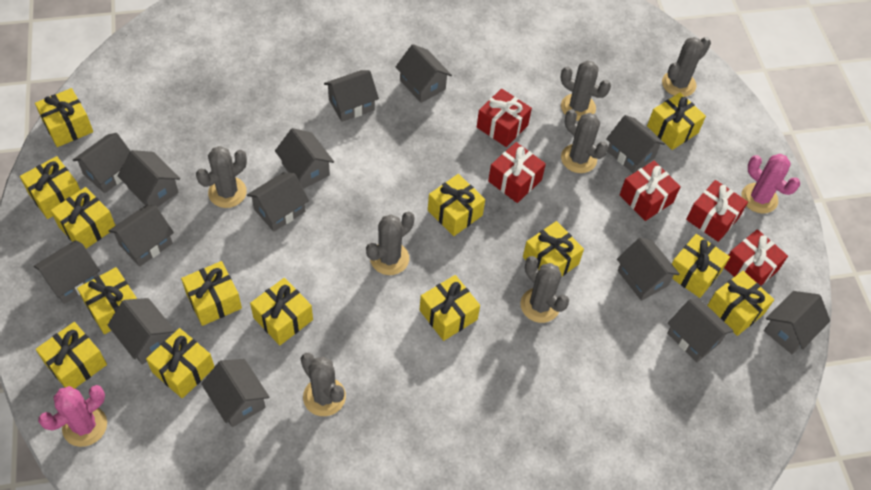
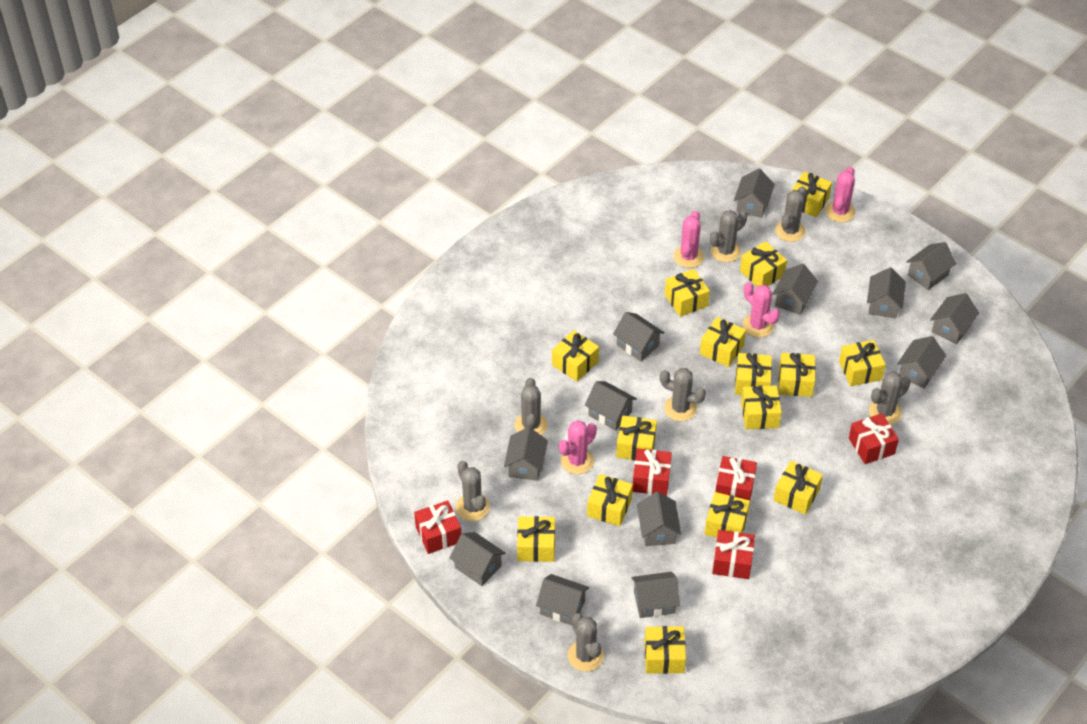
grey house: [34,240,100,304] [73,133,130,193] [107,298,175,365] [109,205,174,267] [117,150,180,207] [201,359,269,427] [247,172,309,232] [275,128,334,189] [324,70,379,122] [396,44,452,103] [606,115,665,173] [617,238,680,301] [667,298,733,362] [764,291,830,354] = 14 -> [449,532,506,586] [504,427,548,481] [536,574,589,625] [585,381,637,431] [613,312,664,361] [632,572,680,618] [637,492,681,546] [734,169,775,218] [773,264,818,315] [867,268,906,319] [897,336,946,388] [906,242,956,290] [930,293,979,344] = 13
pink cactus: [38,385,107,447] [741,154,800,213] = 2 -> [559,420,597,474] [674,211,704,268] [743,282,780,338] [825,166,855,222] = 4
yellow gift: [20,156,80,219] [35,88,93,147] [36,322,107,389] [50,187,116,249] [77,267,137,334] [146,328,215,398] [181,261,242,326] [250,278,313,345] [420,275,480,341] [428,174,485,236] [523,221,584,276] [647,93,706,150] [672,234,730,298] [707,271,774,336] = 14 -> [517,516,555,562] [552,330,599,382] [587,474,633,526] [616,415,657,460] [644,626,686,674] [665,269,710,317] [700,317,746,367] [705,492,750,538] [735,353,772,395] [740,241,787,286] [741,385,782,430] [774,461,823,515] [778,353,816,397] [791,172,832,217] [839,340,886,386] = 15

